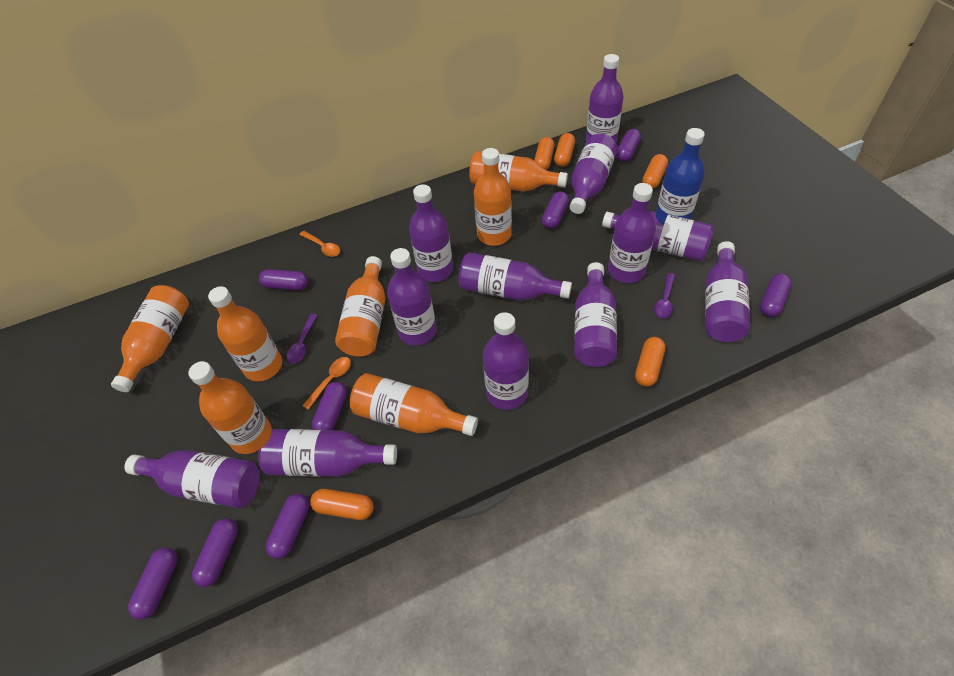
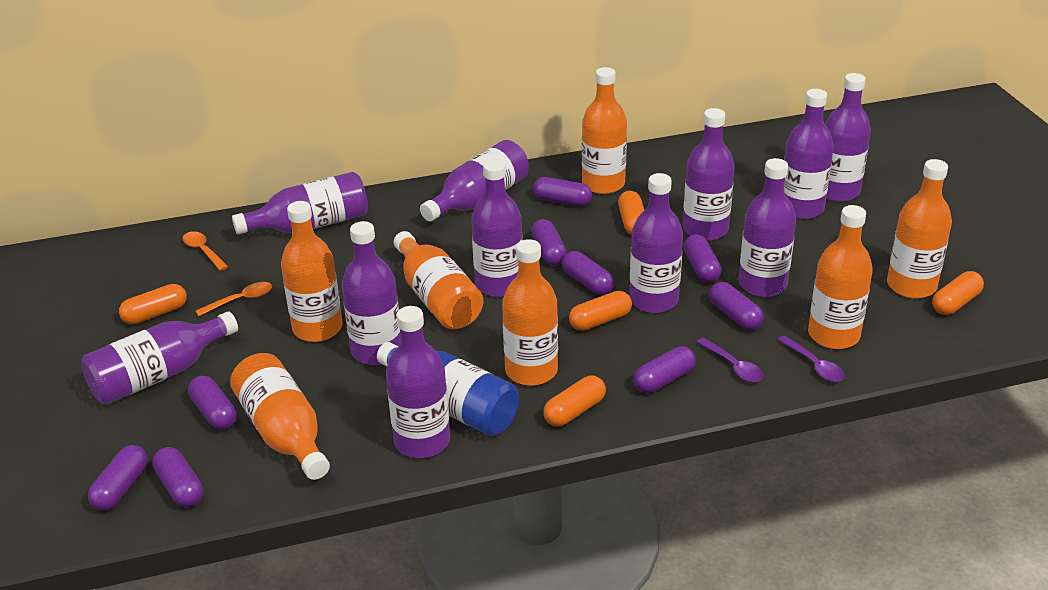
purple bottle: [124,450,260,508] [258,429,397,477] [387,248,437,346] [409,184,453,282] [459,252,572,301] [483,312,529,410] [570,134,617,214] [574,262,617,367] [586,54,624,143] [602,211,714,261] [608,183,656,283] [705,241,750,342] = 12 -> [81,311,238,405] [232,172,368,234] [342,221,401,365] [386,306,450,458] [420,140,529,221] [471,159,523,297] [629,173,683,313] [683,108,735,241] [739,158,796,297] [784,89,834,219] [825,73,871,202] = 11
purple capsule: [128,547,178,619] [192,518,238,587] [259,269,308,291] [266,494,310,559] [312,382,347,430] [542,191,569,229] [616,129,641,162] [760,274,792,317] = 8 -> [88,445,148,511] [152,447,203,507] [188,376,237,430] [531,219,567,266] [533,177,592,206] [562,251,614,295] [633,346,696,393] [684,234,722,283] [709,282,764,330] = 9

